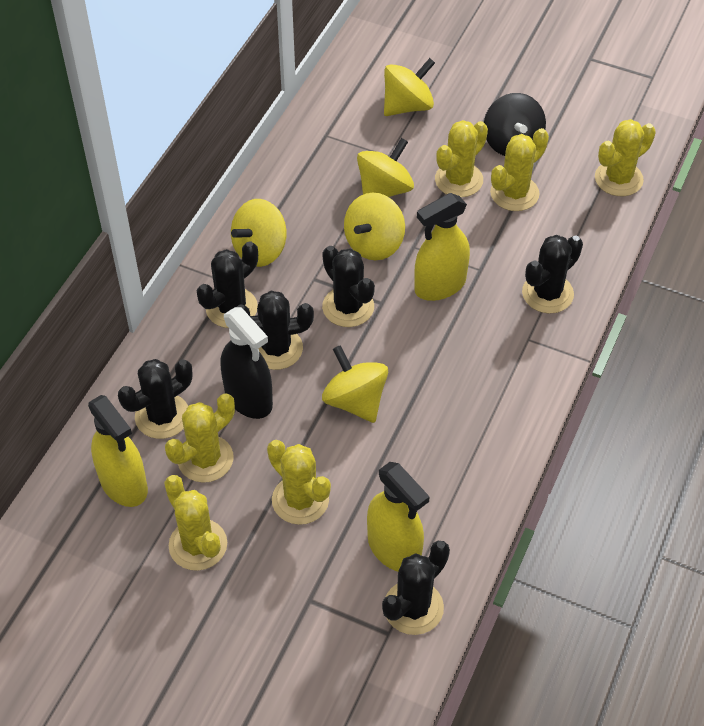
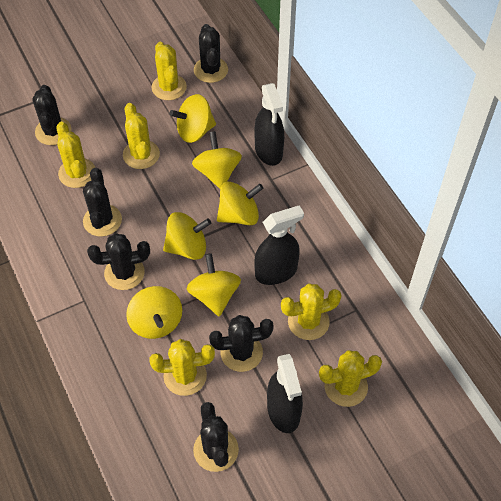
black spinning top: [484,93,546,156] = 1 -> none = 0
black spray bottle: [221,307,273,419] = 1 -> [254,83,284,166] [254,205,304,285] [267,354,303,433] = 3
yellow spinning top: [231,199,286,267] [322,345,388,423] [344,193,405,260] [357,138,414,197] [384,58,435,116] = 5 -> [126,286,182,339] [163,212,211,260] [170,94,216,143] [187,253,241,317] [192,131,242,189] [217,182,263,225] = 6
yellow spray bottle: [88,395,148,507] [367,462,430,572] [414,193,470,301] = 3 -> none = 0

